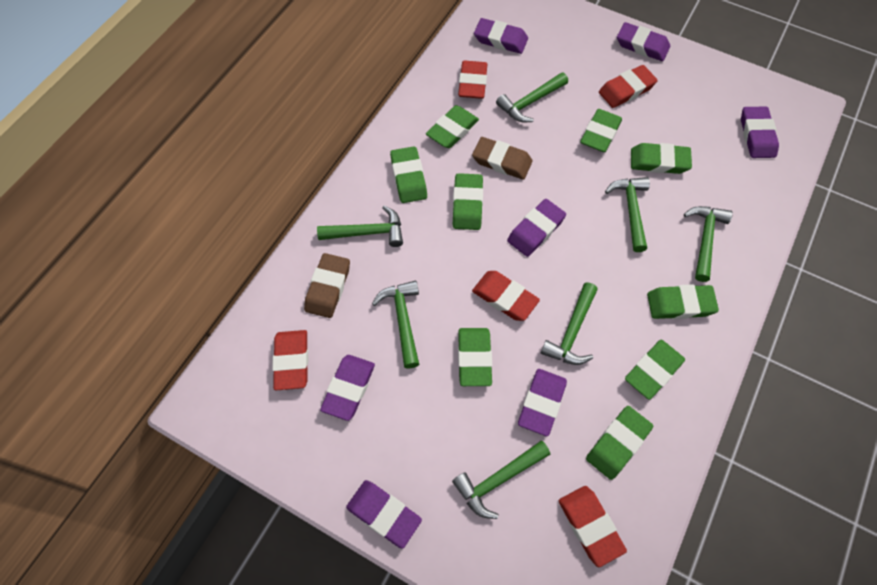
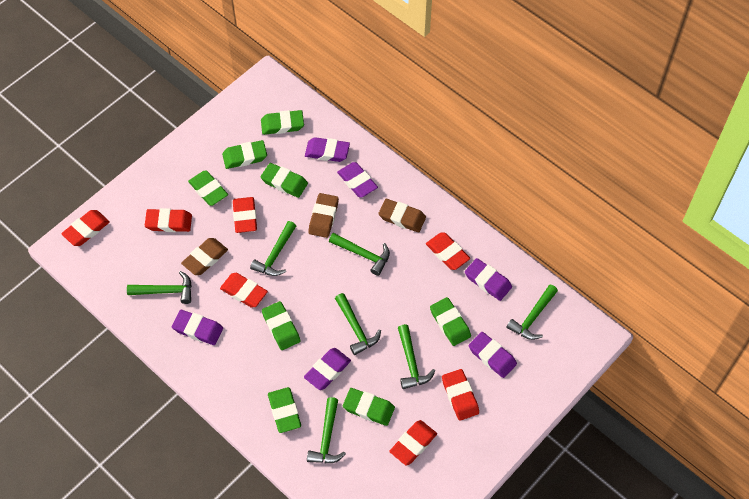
brown eraser: [304,253,350,318] [472,137,533,180] = 2 -> [181,238,228,275] [308,193,339,238] [378,199,426,232] = 3
green eraser: [390,147,427,203] [426,105,479,148] [453,173,483,230] [458,328,492,386] [580,109,622,152] [586,406,653,480] [625,340,685,400] [631,143,692,174] [647,284,719,319] = 9 -> [188,171,228,206] [222,140,267,169] [261,110,304,135] [261,163,308,198] [262,301,300,350] [268,387,301,433] [343,388,395,426] [430,297,471,346] = 8
purple eraser: [320,355,375,421] [346,480,422,549] [474,18,528,54] [507,199,566,257] [518,369,567,436] [617,22,670,61] [741,107,779,158] = 7 -> [172,310,223,345] [304,348,351,390] [305,137,350,162] [337,162,378,197] [465,258,512,301] [469,332,517,378] = 6
red eraser: [272,330,308,390] [458,61,487,99] [472,271,540,321] [559,486,627,567] [599,65,658,108] = 5 -> [61,210,110,246] [145,208,192,232] [220,273,268,308] [233,197,257,233] [389,420,437,466] [426,232,470,270] [442,369,479,421] = 7

